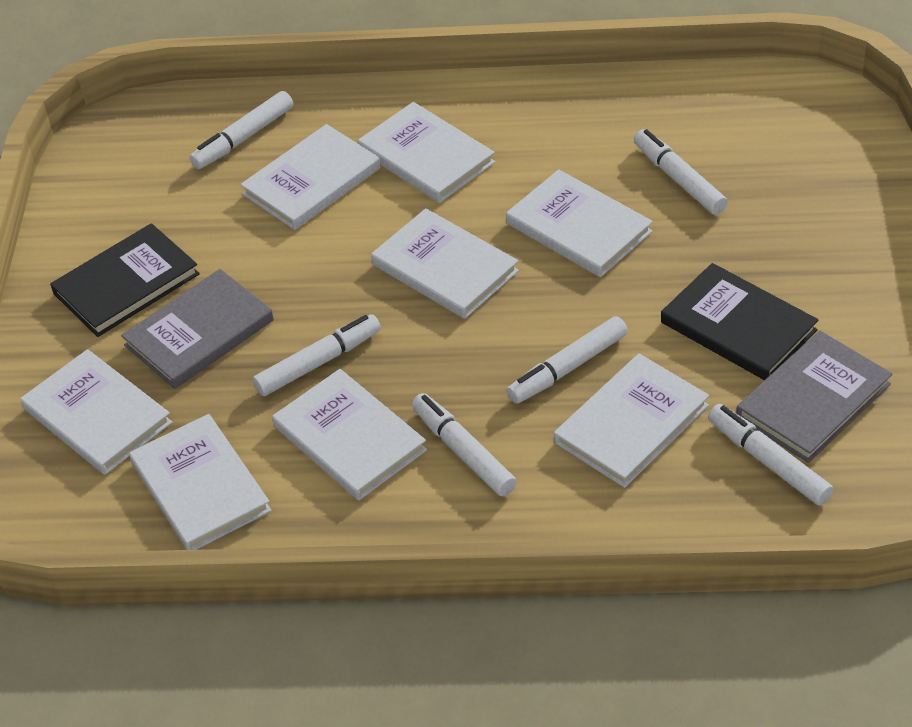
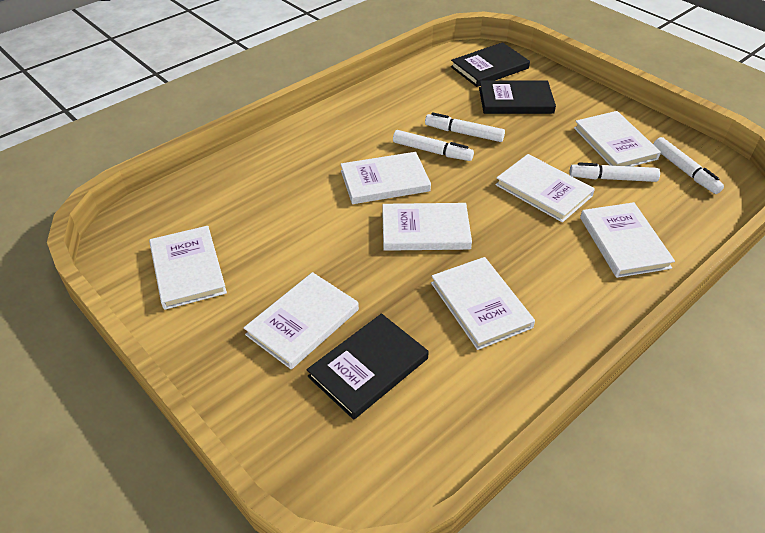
black book: [50,223,200,337] [661,263,818,380] = 2 -> [307,313,429,420] [451,42,530,87] [479,80,556,114] = 3
grey book: [121,269,274,389] [736,331,892,463] = 2 -> none = 0
white marker: [189,91,293,169] [253,314,381,396] [412,393,517,496] [507,316,628,404] [634,129,728,215] [708,404,833,505] = 6 -> [393,130,474,161] [425,112,505,142] [570,162,660,182] [653,137,724,194] = 4

